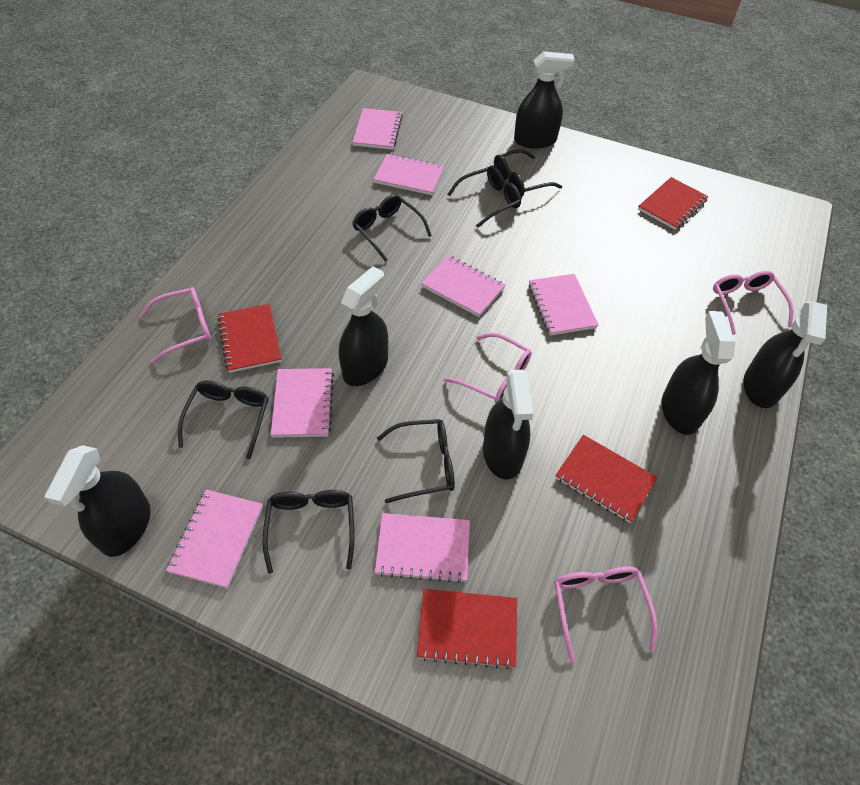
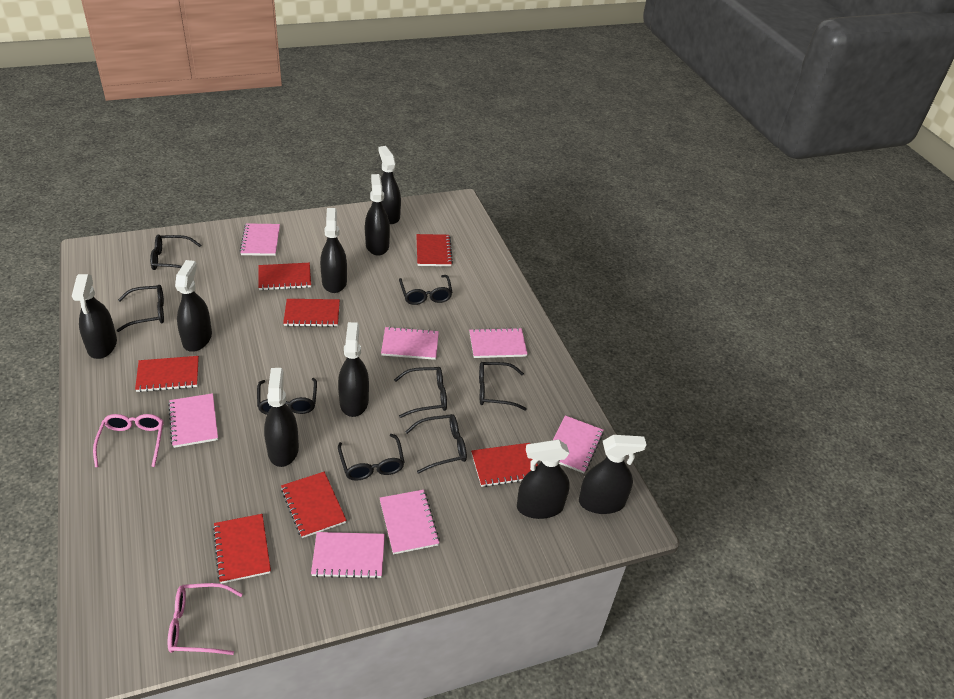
black glasses: [178,380,269,460] [262,490,355,574] [352,194,432,262] [377,419,455,503] [448,165,521,228] [494,149,562,197] = 6 -> [117,285,164,332] [150,235,201,270] [257,378,317,415] [338,434,404,481] [394,367,447,418] [399,275,453,305] [405,414,467,474] [479,362,527,411] = 8
black spray bottle: [45,445,151,557] [339,266,388,386] [483,370,534,480] [514,51,575,149] [662,311,735,435] [743,301,827,408] = 6 -> [72,274,117,359] [175,260,212,352] [264,368,299,467] [320,208,347,293] [338,322,369,417] [365,174,390,256] [379,146,401,224] [517,439,570,519] [579,435,647,514] = 9
pink glasses: [139,287,211,363] [444,333,532,403] [554,567,657,663] [713,271,793,335] = 4 -> [93,414,163,467] [168,583,242,655] = 2
red notebook: [217,304,282,373] [417,589,517,670] [555,435,658,523] [638,177,708,230] = 4 -> [135,356,199,392] [213,514,271,584] [258,263,311,290] [281,472,347,538] [283,299,340,327] [416,234,453,266] [471,443,538,487] = 7

